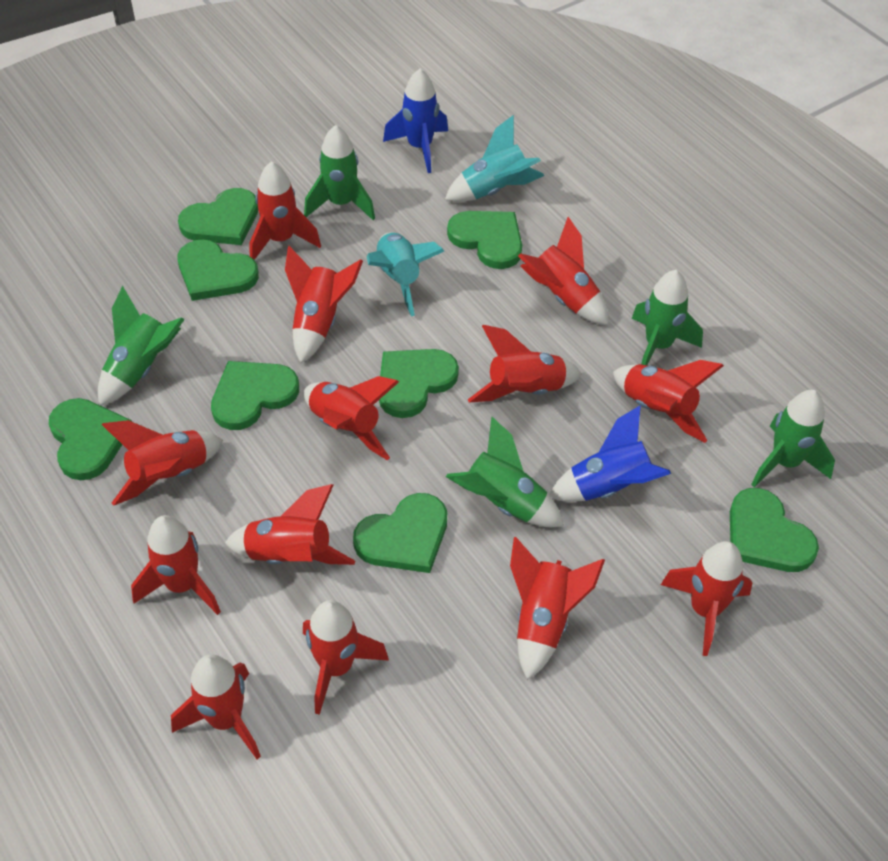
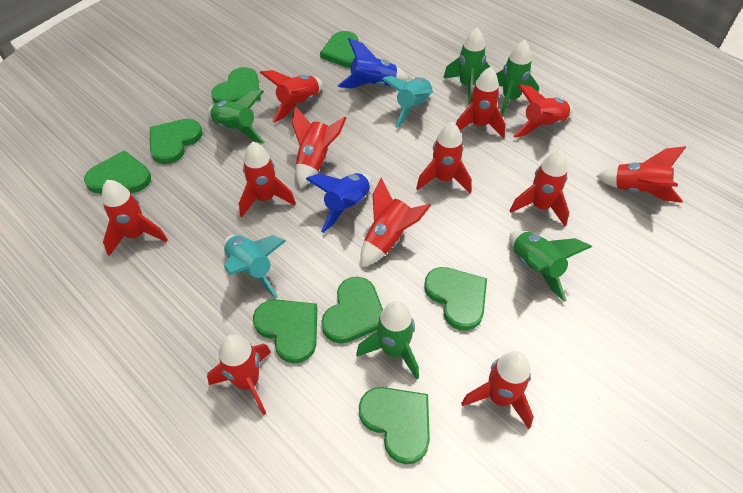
red rocket: [102,420,223,506] [131,515,221,615] [171,654,261,759] [225,484,355,565] [250,161,321,260] [285,246,363,363] [303,376,399,460] [303,600,389,715] [468,325,582,403] [510,537,605,680] [518,217,609,325] [613,360,724,443] [661,541,752,656] = 13 -> [102,180,168,256] [207,334,271,415] [239,142,296,217] [260,70,323,123] [292,106,346,189] [360,177,431,268] [416,122,472,193] [456,67,506,139] [461,351,534,429] [510,150,569,226] [513,84,573,138] [597,146,686,203] = 12

